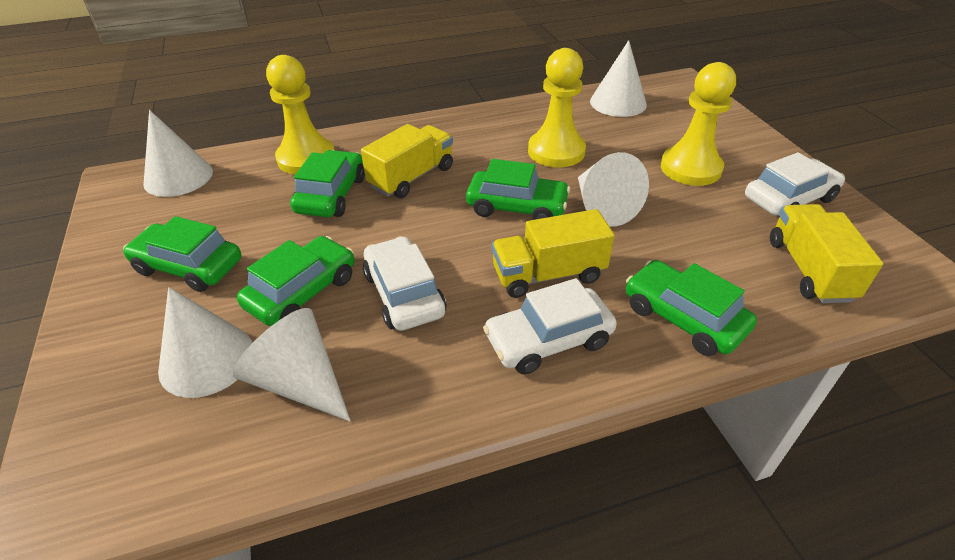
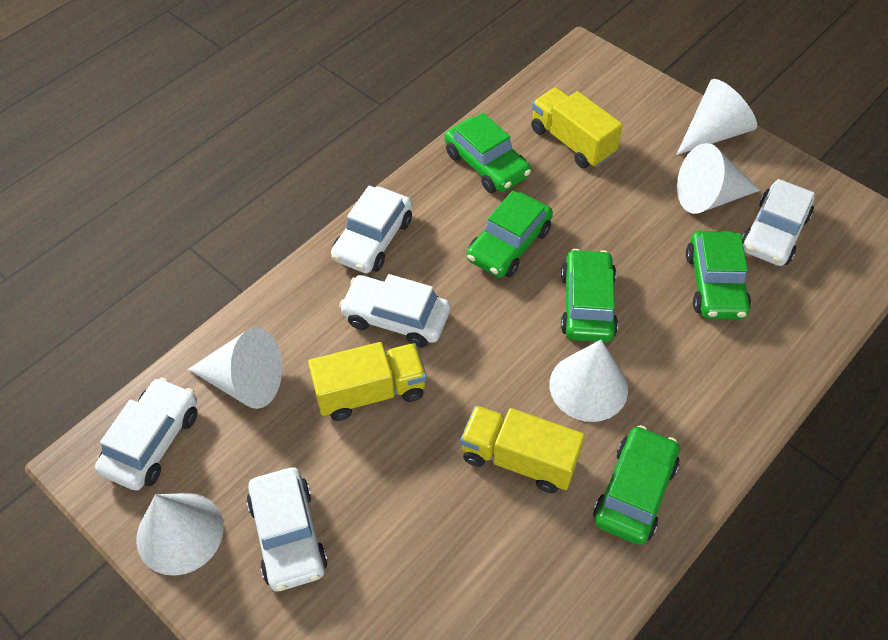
white car: [363,236,446,331] [483,278,617,375] [745,152,845,216] = 3 -> [95,378,198,491] [247,467,328,591] [331,185,412,273] [339,274,451,348] [742,179,815,266] = 5
yellow pawn: [266,55,334,175] [528,48,586,168] [661,62,736,186] = 3 -> none = 0

